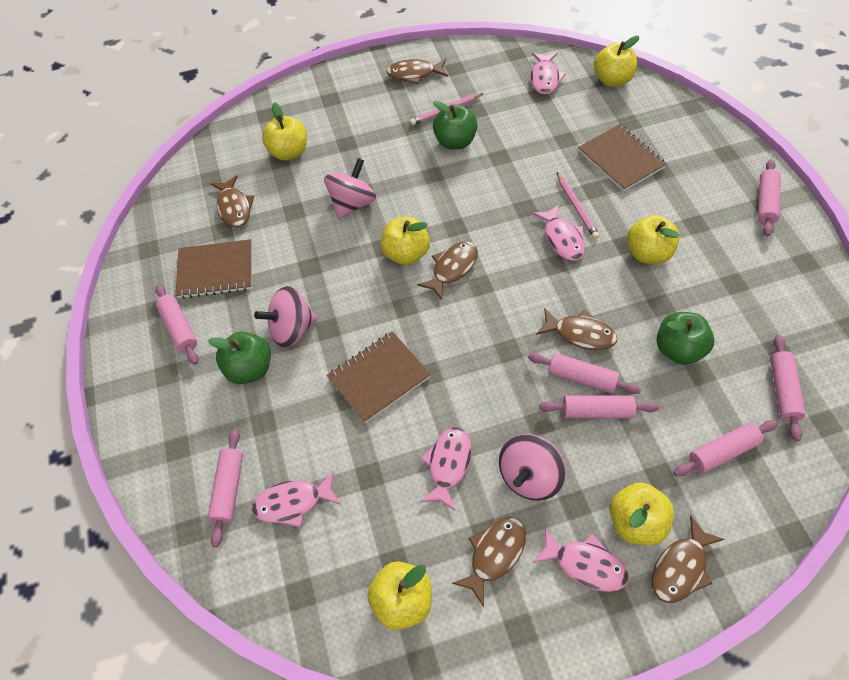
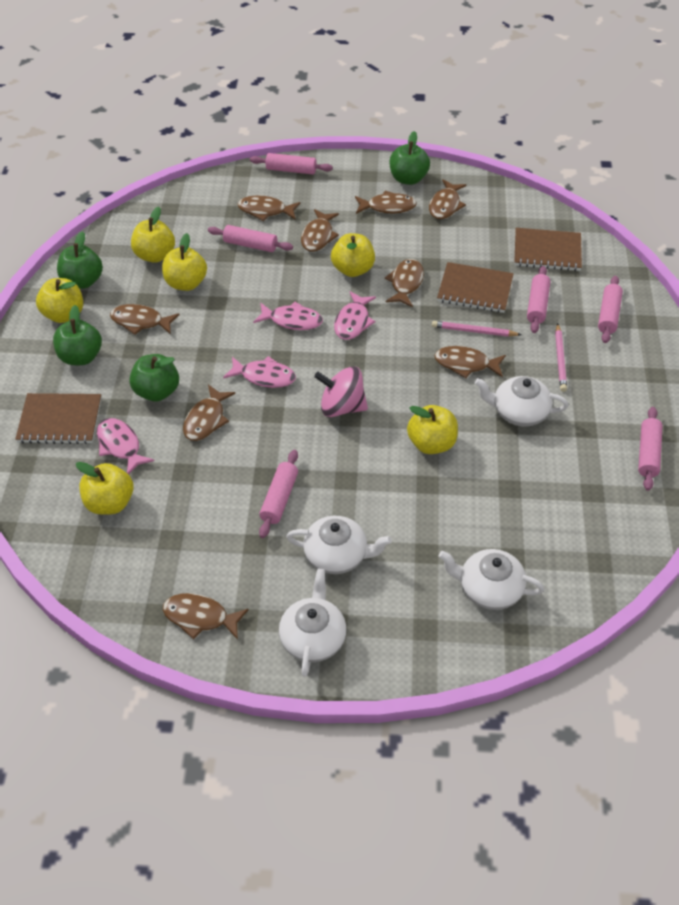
brown fish: [211,175,254,228] [386,59,448,84] [417,242,478,300] [452,517,526,607] [536,308,617,350] [652,516,724,603] = 6 -> [110,304,180,335] [162,593,249,640] [183,385,235,441] [238,195,301,221] [301,209,339,252] [355,191,417,214] [385,259,424,307] [429,179,466,219] [434,346,506,378] = 9
green apple: [208,332,271,384] [433,101,478,149] [657,312,714,365] = 3 -> [53,305,102,365] [57,231,103,289] [129,354,179,401] [390,131,430,185] = 4
pink fish: [252,471,341,528] [420,427,472,511] [530,52,566,94] [533,204,585,261] [533,528,629,592] = 5 -> [97,418,155,474] [223,356,296,388] [253,302,323,330] [334,291,376,340] = 4
pink rolling pin: [155,284,198,365] [208,428,243,548] [528,353,641,394] [539,395,659,418] [673,420,778,476] [758,159,781,237] [770,335,806,441] = 7 -> [208,225,293,252] [250,153,333,175] [259,450,298,538] [527,266,550,333] [598,276,623,343] [638,407,663,491] = 6
pink spinning top: [254,286,317,348] [324,158,376,219] [499,434,566,501] = 3 -> [314,366,368,417] = 1
white teapot: none = 0 -> [279,568,347,677] [286,516,392,574] [439,549,544,610] [475,376,569,427] = 4

